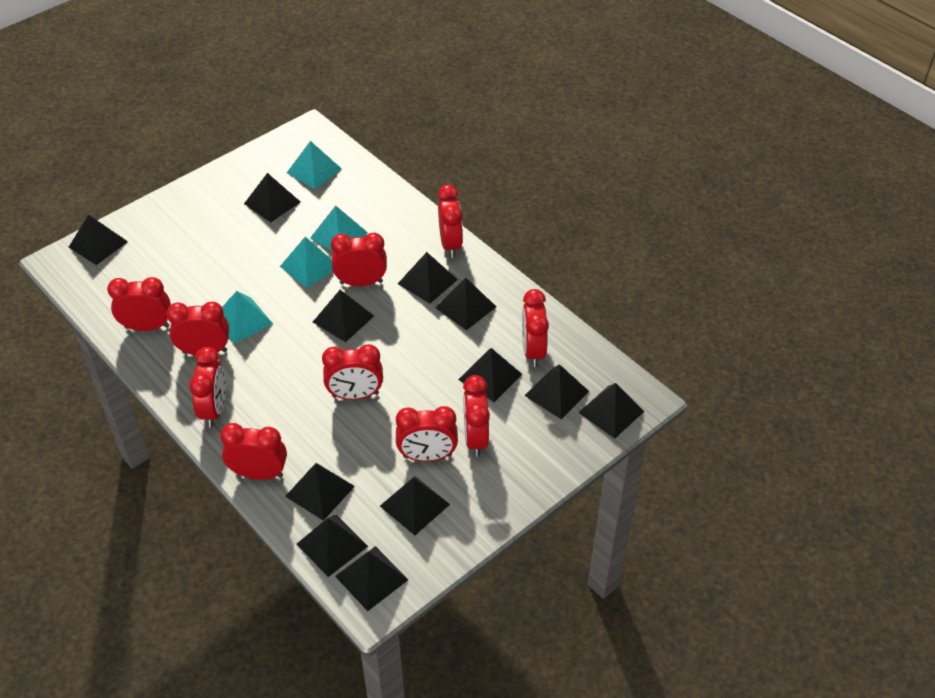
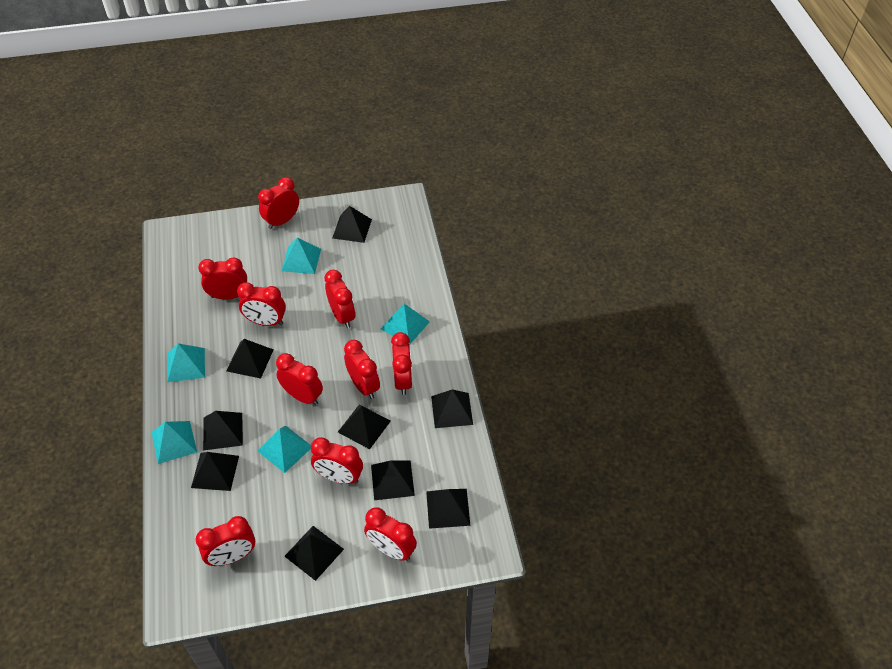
black pyramid: [69,214,128,265] [244,173,300,222] [285,463,355,521] [297,515,368,577] [313,290,374,342] [335,546,408,611] [380,476,450,535] [398,252,458,304] [435,278,496,330] [458,348,522,402] [524,364,589,419] [578,383,644,439] = 12 -> [191,452,239,491] [203,411,243,450] [226,339,274,379] [284,526,344,581] [332,206,372,243] [338,404,391,449] [371,460,415,500] [426,489,470,529] [431,389,473,428] = 9
turquoise pyramid: [222,291,273,344] [280,237,333,288] [287,141,342,189] [310,206,368,251] = 4 -> [151,421,197,464] [167,343,205,382] [258,425,311,473] [282,237,321,274] [381,304,430,345] = 5

